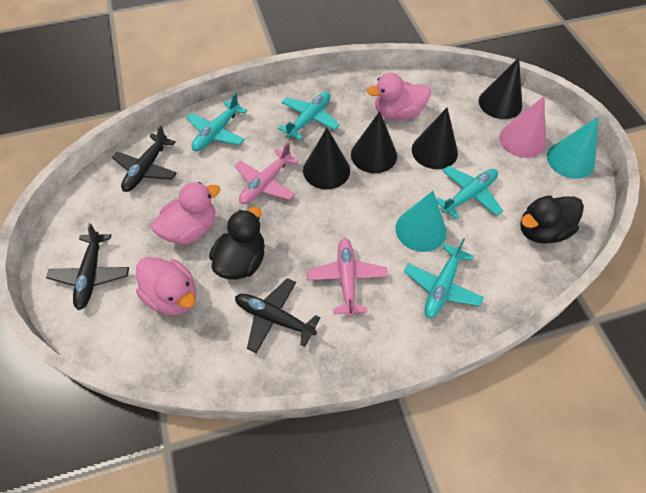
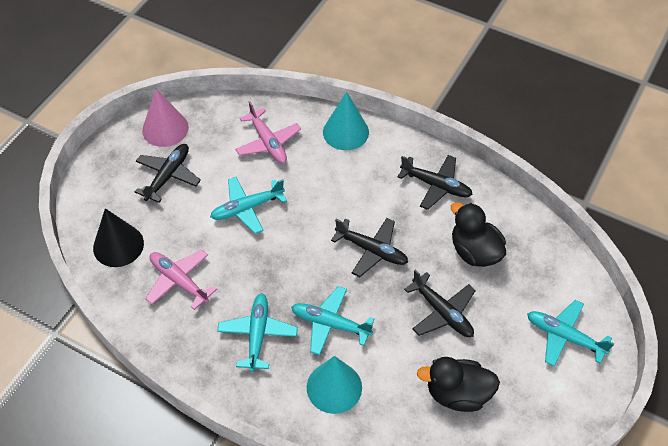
black cone: [303,128,350,190] [351,111,397,173] [412,107,458,169] [479,58,522,119] = 4 -> [93,208,144,267] = 1
black plane: [46,223,129,310] [112,125,177,192] [235,278,320,353] = 3 -> [135,144,201,203] [331,218,408,277] [398,155,473,210] [404,270,476,337] = 4
pink duck: [136,257,196,315] [151,182,220,245] [367,73,431,120] = 3 -> none = 0

